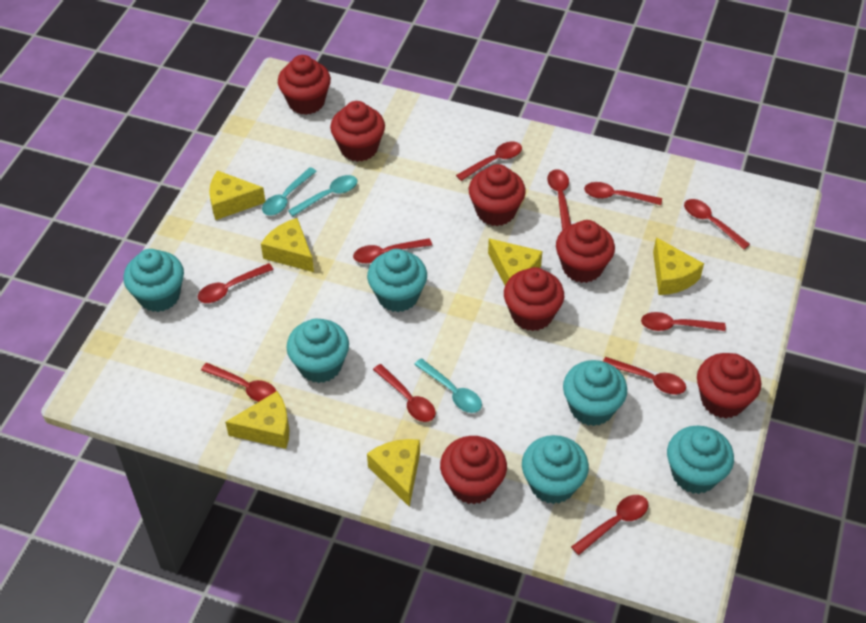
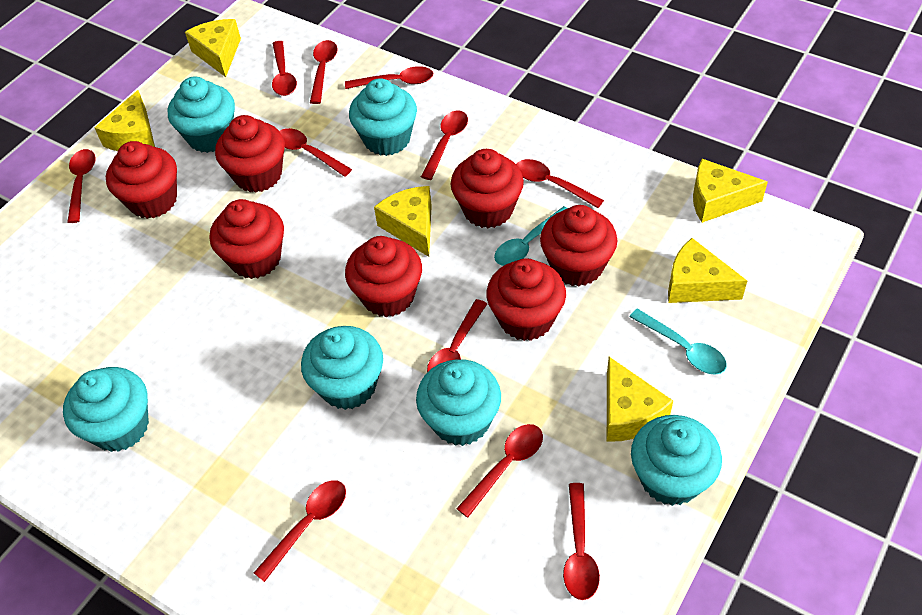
turquoise spoon: [262,167,317,215] [288,175,357,216] [414,358,482,413] = 3 -> [494,206,567,266] [629,309,727,375] = 2

